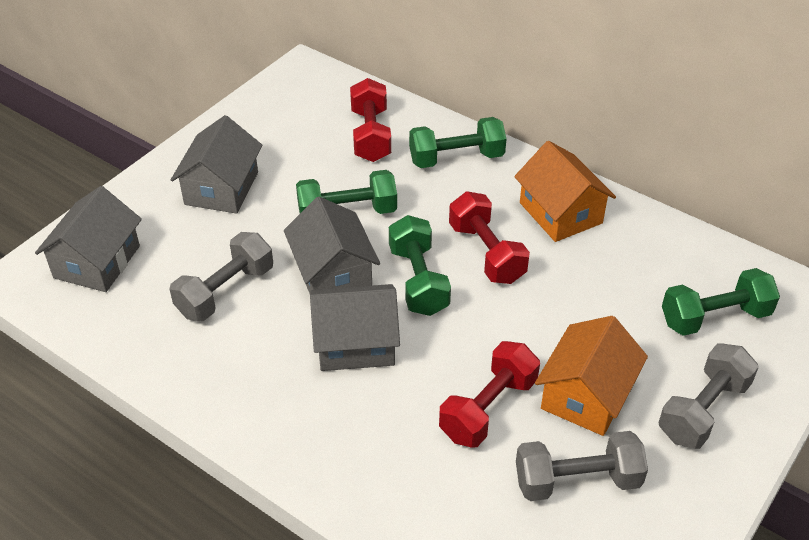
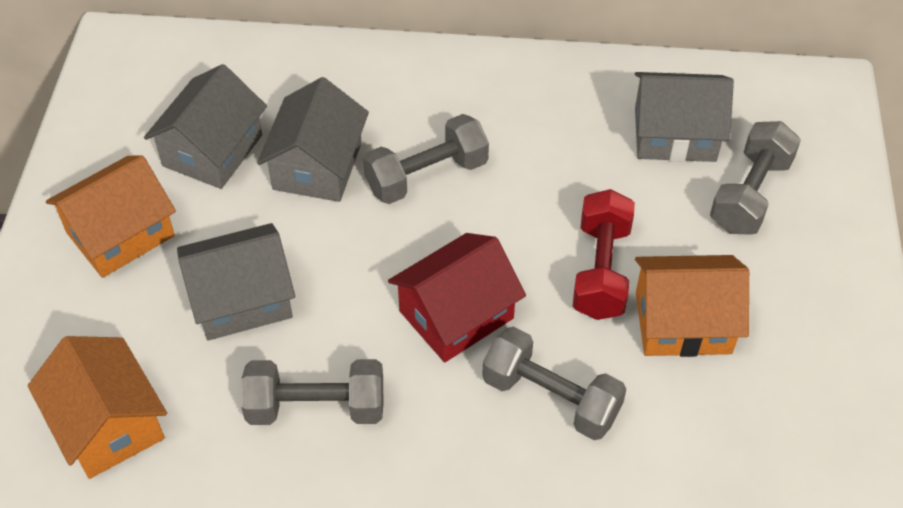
green dumbbell: [296,170,397,214] [389,215,451,316] [409,117,507,168] [662,268,780,336] = 4 -> none = 0
grey dumbbell: [170,232,273,321] [516,431,648,501] [659,343,759,449] = 3 -> [241,359,383,425] [363,114,489,204] [482,327,626,440] [710,121,801,235] = 4
orange house: [514,141,616,242] [535,316,648,436] = 2 -> [28,336,167,479] [46,155,176,278] [635,255,749,357] = 3
red dumbbell: [350,78,391,162] [439,341,540,448] [449,192,530,284] = 3 -> [572,189,635,320] = 1
red house: none = 0 -> [388,233,526,362] = 1

